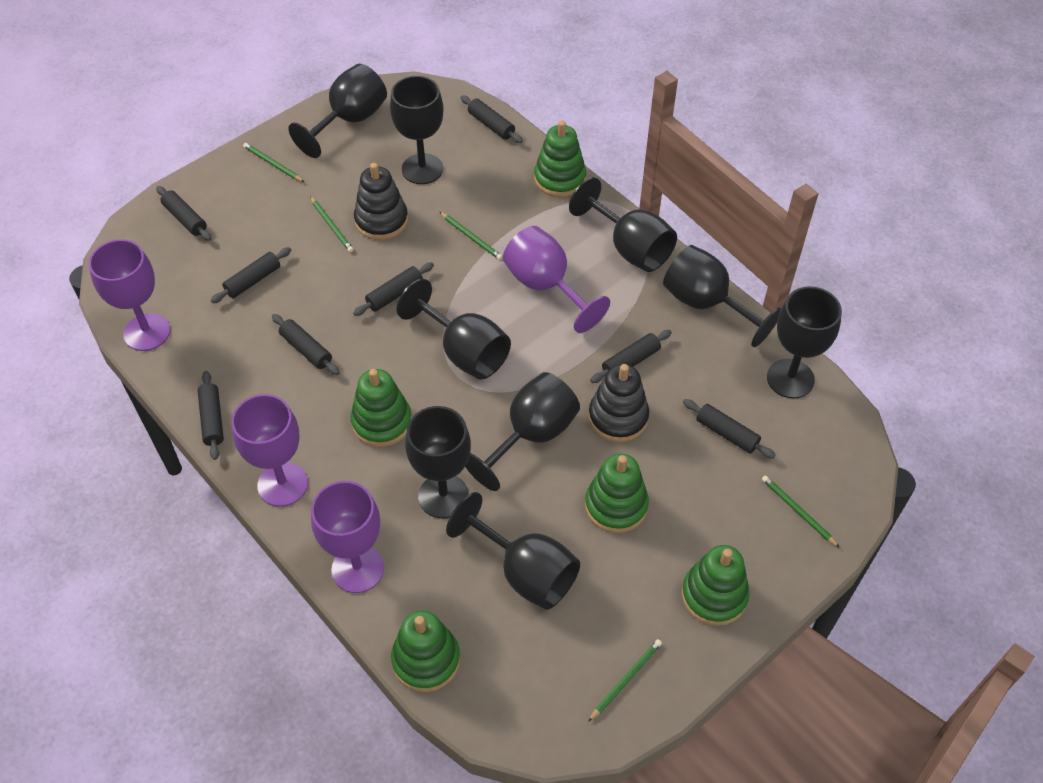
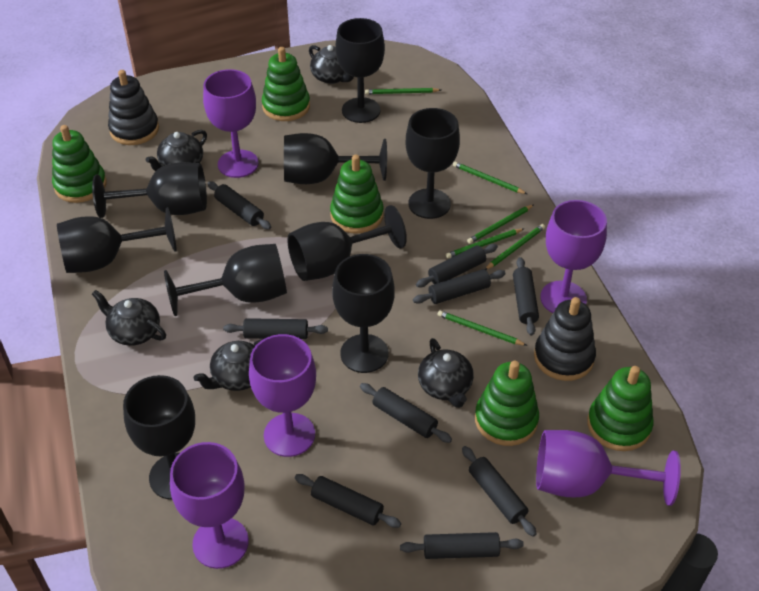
black rolling pin: [156,186,212,241] [198,371,224,460] [210,247,291,303] [272,314,340,375] [353,262,434,316] [460,95,523,143] [590,330,672,383] [683,399,776,459] = 8 -> [207,181,271,230] [223,318,328,339] [295,474,401,528] [360,383,452,443] [400,532,524,559] [413,269,506,304] [416,244,498,287] [462,446,537,537] [513,257,539,336] = 9
black teapot: none = 0 -> [92,290,166,346] [146,130,207,171] [194,338,265,391] [309,45,354,84] [418,338,474,408] = 5
green pencil: [243,143,304,182] [310,196,354,252] [440,212,503,260] [588,639,662,722] [762,475,840,548] = 5 -> [365,88,441,94] [438,310,527,346] [446,229,524,258] [453,162,527,194] [467,204,534,244] [485,224,545,270] = 6
purple goblet: [89,239,170,351] [232,394,308,507] [311,481,384,593] [503,226,610,333] = 4 -> [170,442,249,569] [203,69,259,178] [249,334,316,457] [536,430,681,506] [540,200,607,313] = 5

